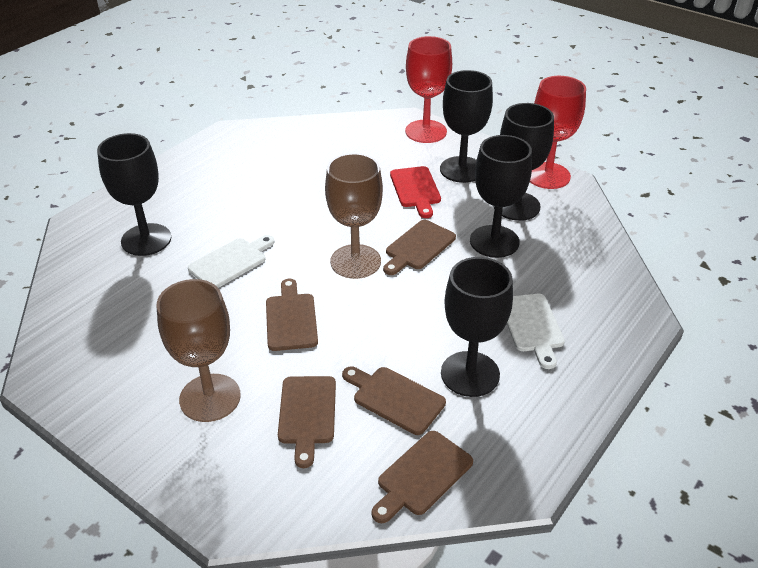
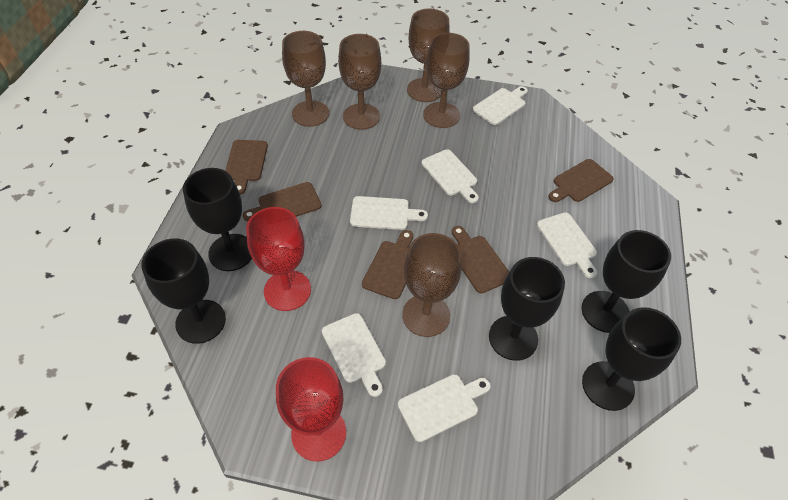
brown goblet: [157,279,241,422] [325,153,383,279] = 2 -> [282,31,329,127] [338,34,381,130] [402,233,462,337] [407,9,450,102] [423,33,470,128] = 5
red cutting board: [390,166,441,218] = 1 -> none = 0
white cutting board: [188,235,274,288] [507,294,565,369] = 2 -> [322,313,386,397] [350,196,428,230] [398,374,491,442] [422,149,479,203] [473,86,528,125] [537,212,597,278] = 6

